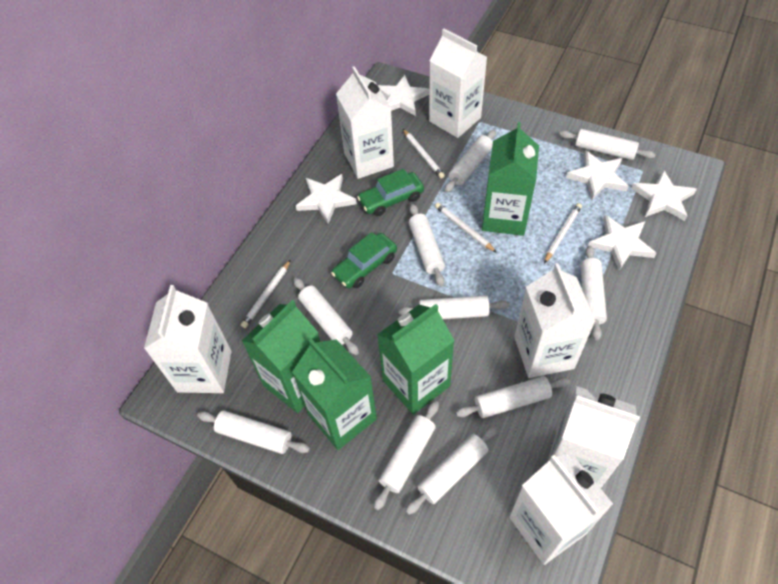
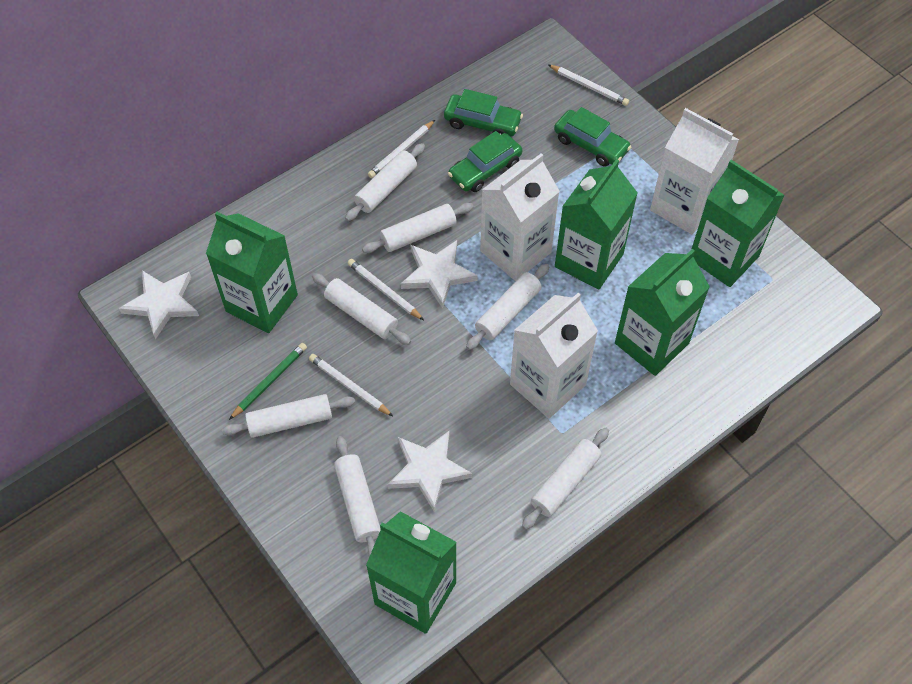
green car: [331,232,397,288] [357,169,424,216] = 2 -> [444,89,523,136] [448,131,522,192] [554,107,631,167] = 3
green carton: [242,300,320,413] [292,339,377,450] [377,304,455,415] [482,122,539,236] = 4 -> [206,212,298,333] [366,511,457,634] [555,159,638,290] [615,249,710,376] [691,160,785,287] = 5
green pencil: none = 0 -> [229,343,307,420] = 1
white carton: [144,285,232,393] [336,66,394,179] [429,29,487,138] [509,452,613,565] [514,263,596,378] [548,386,640,488] = 6 -> [480,153,560,281] [510,293,598,419] [650,108,739,234] = 3
white rolling pin: [197,410,310,454] [294,278,359,355] [374,401,439,510] [399,295,510,319] [406,425,498,515] [409,204,445,286] [445,130,496,192] [456,376,570,418] [559,129,656,160] [580,246,607,340] = 10 -> [222,394,355,438] [312,273,411,345] [334,436,381,557] [345,143,425,221] [362,203,474,253] [466,264,550,350] [522,428,609,530] = 7
white star: [296,174,357,224] [378,75,429,116] [566,150,628,200] [588,215,656,271] [631,170,697,221] = 5 -> [119,271,199,339] [387,431,472,511] [401,240,478,308] = 3

